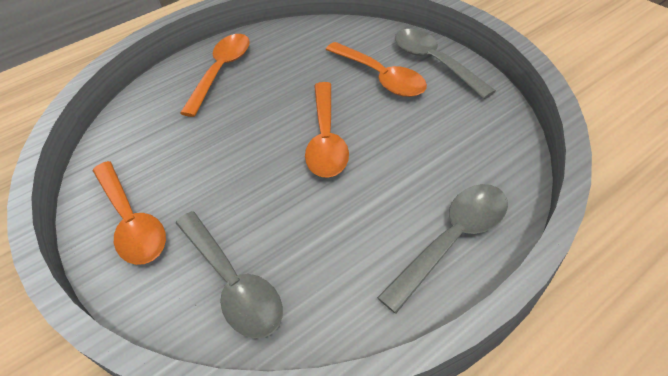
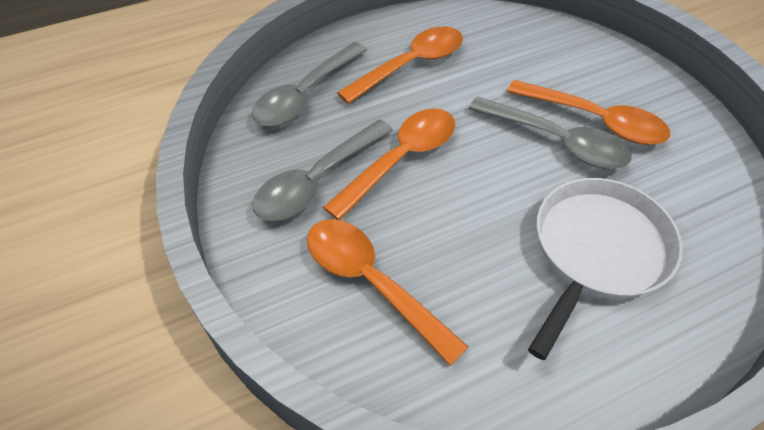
white pan: none = 0 -> [528,178,683,360] = 1

